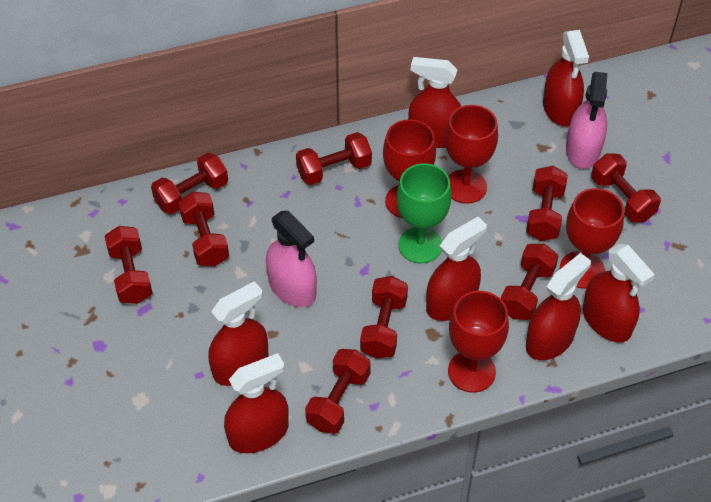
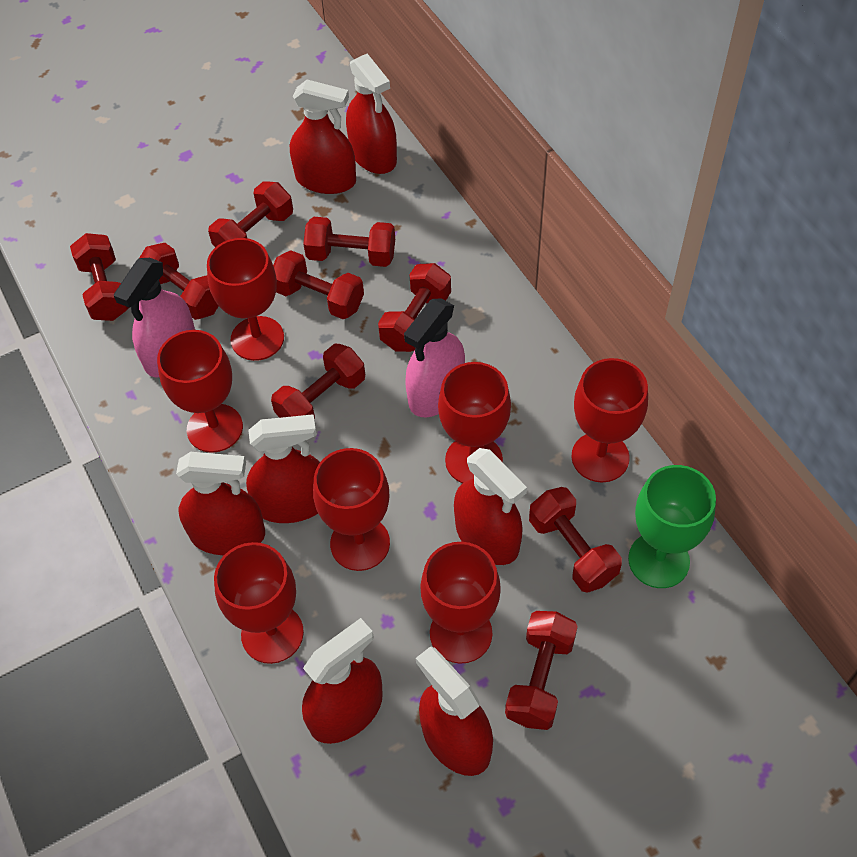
red goblet: [383,119,436,218] [445,105,498,204] [448,291,509,393] [560,188,624,289] = 4 -> [157,330,243,453] [207,238,284,361] [214,542,304,664] [313,448,390,571] [420,542,501,664] [438,362,511,483] [572,358,648,482] = 7

